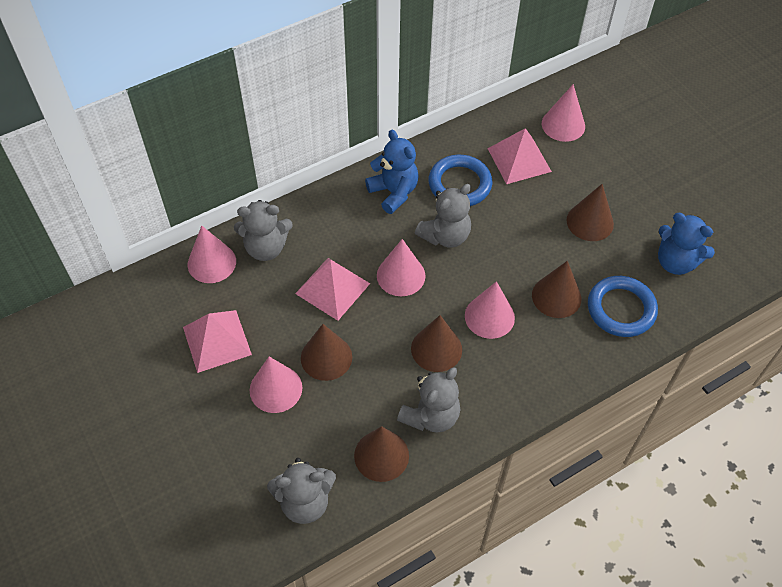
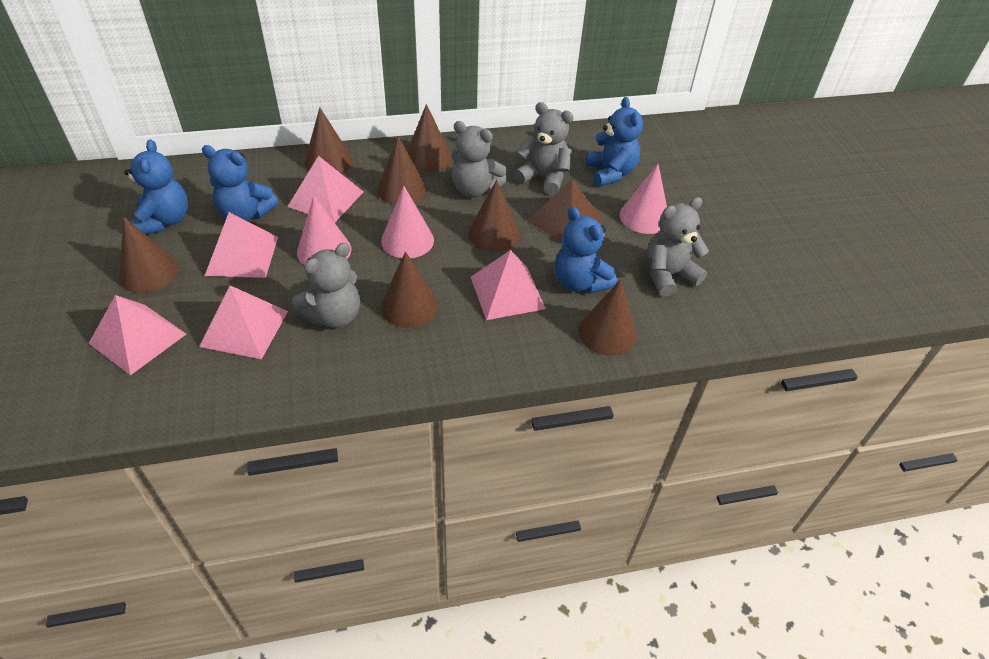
blue ring: [428,155,492,206] [588,276,658,337] = 2 -> none = 0
blue teddy bear: [365,130,419,214] [658,213,715,275] = 2 -> [124,139,188,234] [202,145,279,221] [555,206,617,294] [586,97,643,187] = 4
brown cone: [301,324,352,381] [354,426,409,482] [411,315,462,372] [532,261,581,318] [567,184,614,241] = 5 -> [119,217,179,293] [304,108,353,173] [377,136,427,205] [381,251,438,328] [407,104,452,172] [468,180,520,252] [579,280,637,356] = 7
brown pyramid: none = 0 -> [528,179,604,242] = 1
pink cone: [188,226,236,283] [250,357,302,413] [377,239,425,296] [465,281,515,339] [542,84,585,142] = 5 -> [297,196,351,265] [381,186,434,258] [620,164,667,234] = 3
pink pyramid: [183,310,252,373] [295,258,370,321] [487,128,552,184] = 3 -> [89,295,186,375] [199,285,288,359] [205,212,278,278] [287,156,363,223] [471,250,546,320] = 5

